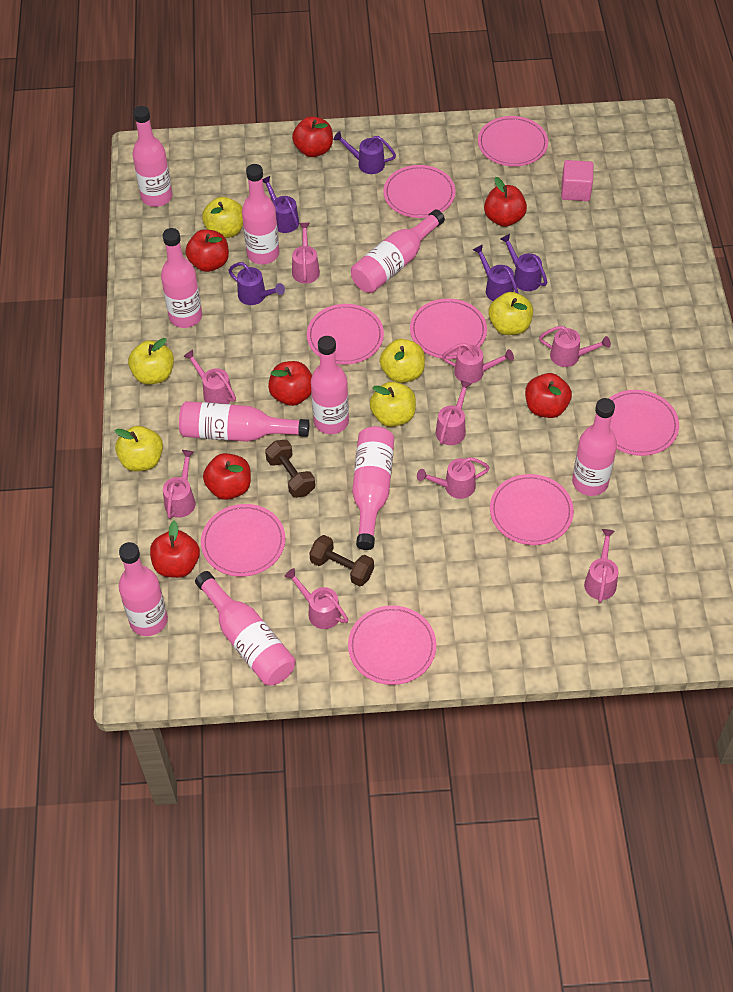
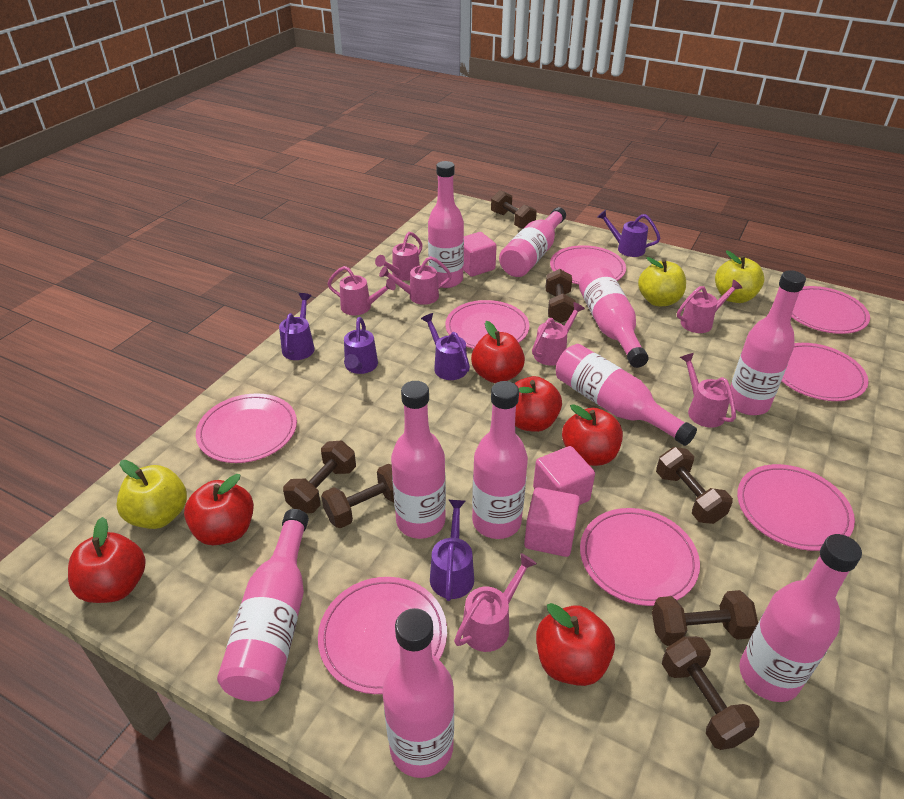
brown dumbbell: [265,440,315,498] [309,535,374,587] = 2 -> [283,441,356,513] [321,464,394,528] [491,190,537,229] [545,269,576,323] [652,590,758,646] [656,447,733,524] [662,636,760,750] = 7
pink cube: [561,160,594,201] = 1 -> [463,232,497,277] [524,487,580,557] [533,446,595,505] = 3
pink watering can: [163,450,196,519] [183,350,236,404] [284,568,348,629] [292,223,320,284] [417,457,490,499] [436,380,471,445] [442,343,514,384] [539,326,611,367] [584,529,618,603] = 9 -> [327,266,396,315] [375,232,423,281] [379,256,452,305] [454,553,537,652] [532,302,585,366] [677,279,742,333] [680,353,736,428] = 7
red apple: [150,521,200,578] [185,229,229,272] [203,453,251,500] [268,361,312,406] [292,116,333,157] [484,177,527,227] [525,373,572,418] = 7 -> [68,517,146,603] [184,474,254,545] [471,321,525,383] [514,376,562,432] [536,603,615,686] [562,404,623,466] = 6
yellow apple: [115,426,163,471] [128,338,174,385] [202,197,243,238] [370,382,416,427] [379,339,425,383] [489,292,533,335] = 6 -> [116,460,187,529] [638,257,686,306] [715,251,765,303] = 3

